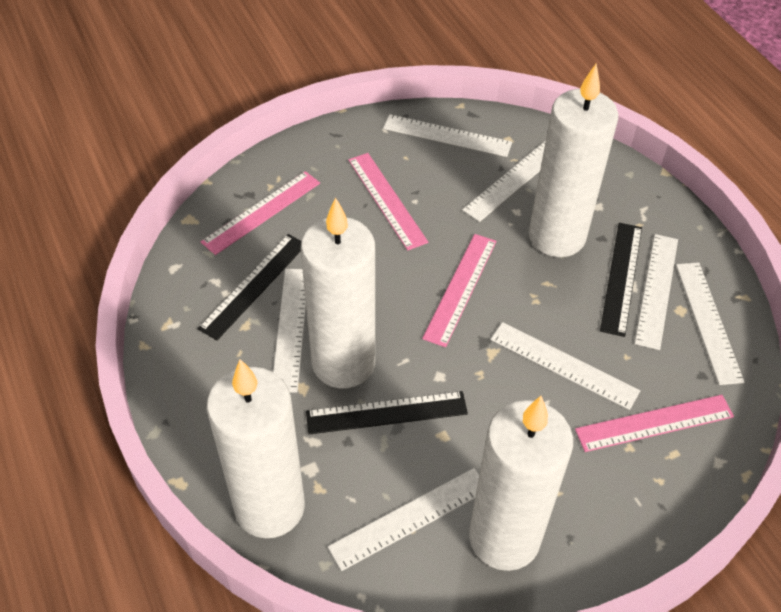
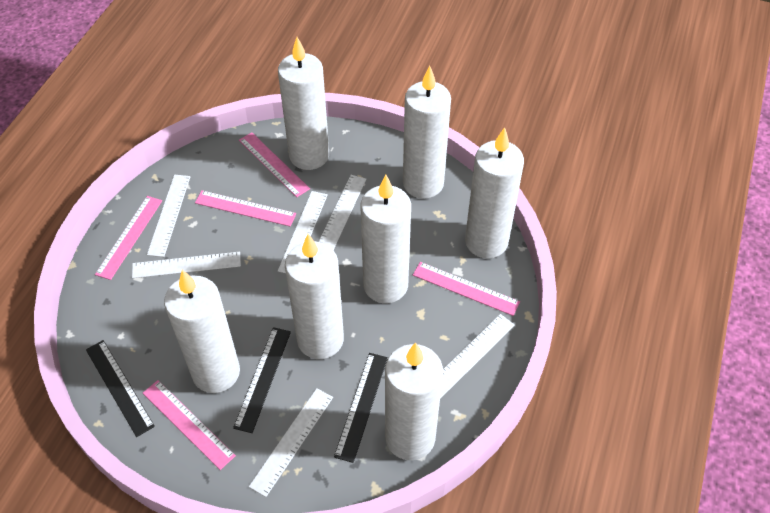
pink ruler: [201,171,320,255] [348,153,428,250] [422,234,496,347] [575,395,734,452] = 4 -> [95,196,162,280] [143,380,236,470] [195,190,296,227] [239,132,310,197] [413,262,520,316] = 5
white candle: [207,359,305,538] [301,197,375,388] [469,396,573,571] [529,63,618,257] = 4 -> [164,270,240,393] [278,37,329,170] [285,234,344,359] [361,175,411,303] [385,343,443,460] [403,66,451,199] [465,127,524,259] = 7
white ruler: [273,269,306,393] [328,468,479,571] [383,114,512,157] [462,141,546,222] [490,322,640,410] [635,234,678,350] [676,262,744,385] = 7 -> [132,252,241,278] [147,175,190,257] [249,388,333,497] [278,191,328,273] [319,175,366,250] [440,314,515,399] = 6

